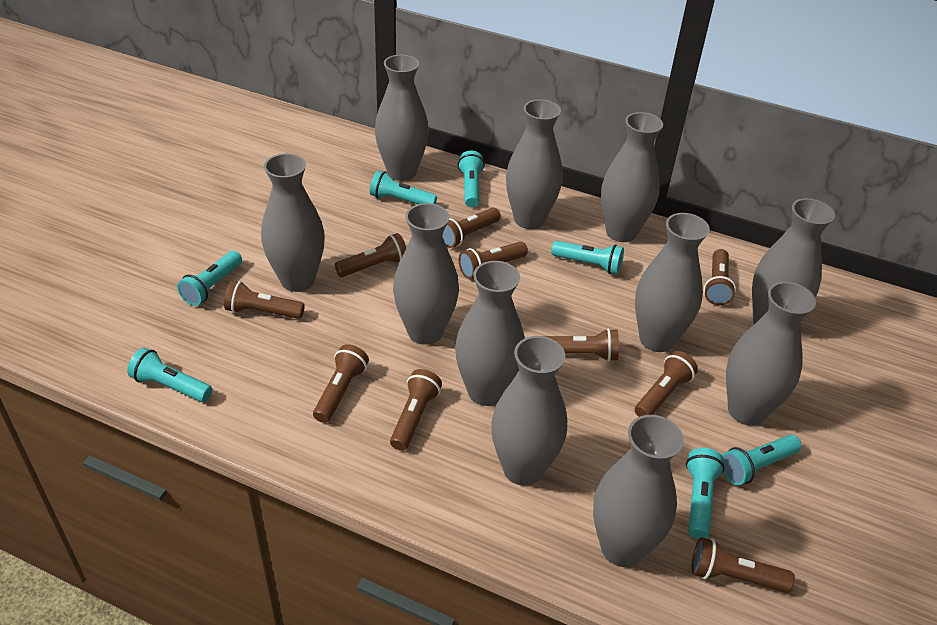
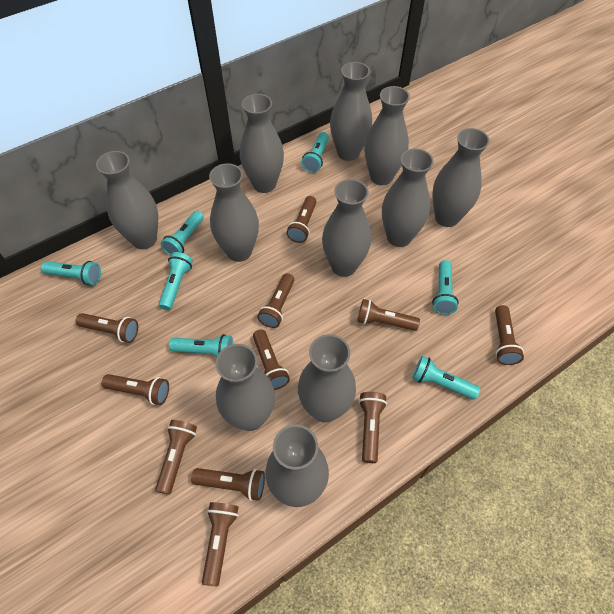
brown flashlight: [224,281,305,319] [313,344,369,423] [335,233,406,277] [390,369,442,451] [442,207,501,248] [459,242,528,279] [544,328,619,362] [635,351,698,417] [692,537,795,593] [704,249,736,306] = 10 -> [75,313,138,343] [102,374,169,405] [155,420,197,495] [191,468,265,501] [202,502,239,587] [253,329,290,390] [257,273,294,328] [286,196,317,243] [357,299,420,331] [359,392,387,463] [495,305,524,365] = 11

